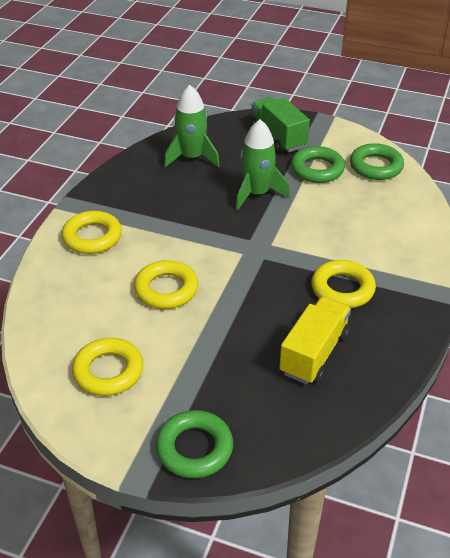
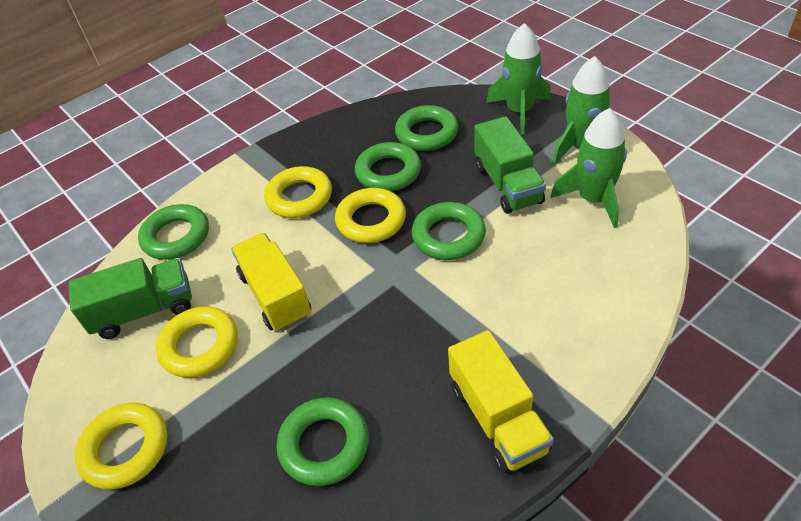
green ring: [156,410,233,478] [291,146,345,183] [350,143,404,180] = 3 -> [138,204,209,260] [277,397,369,486] [355,142,421,191] [395,105,458,151] [412,202,486,260] = 5
green rocket: [164,85,220,168] [236,119,290,210] = 2 -> [486,23,551,135] [551,108,627,228] [552,56,610,165] = 3
green truck: [251,97,310,153] = 1 -> [69,258,192,339] [474,116,546,214] = 2
yellow truck: [279,297,351,384] = 1 -> [231,233,311,332] [448,330,554,473] = 2

